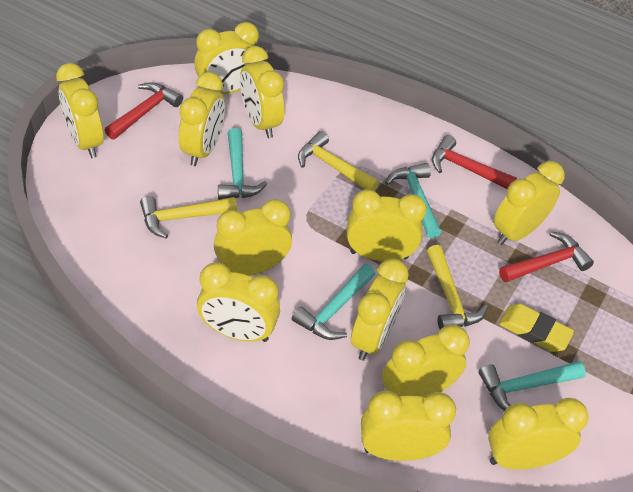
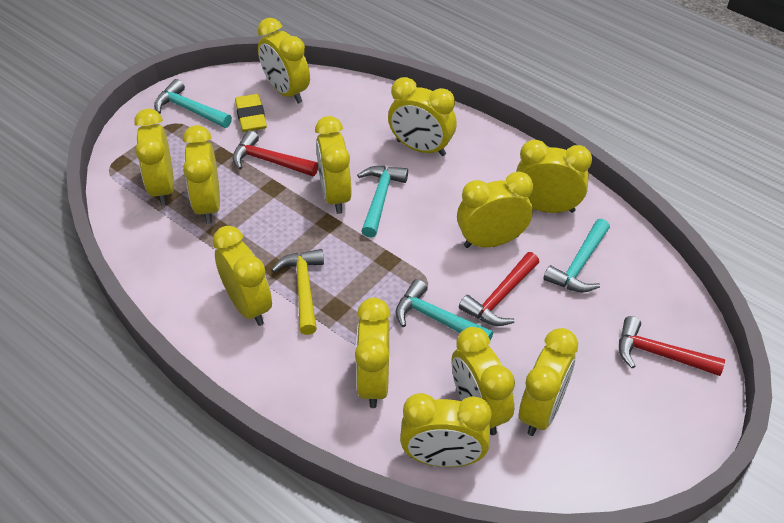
yellow hammer: [140,196,237,239] [298,131,379,191] [427,245,488,329] = 3 -> [271,249,324,335] = 1

